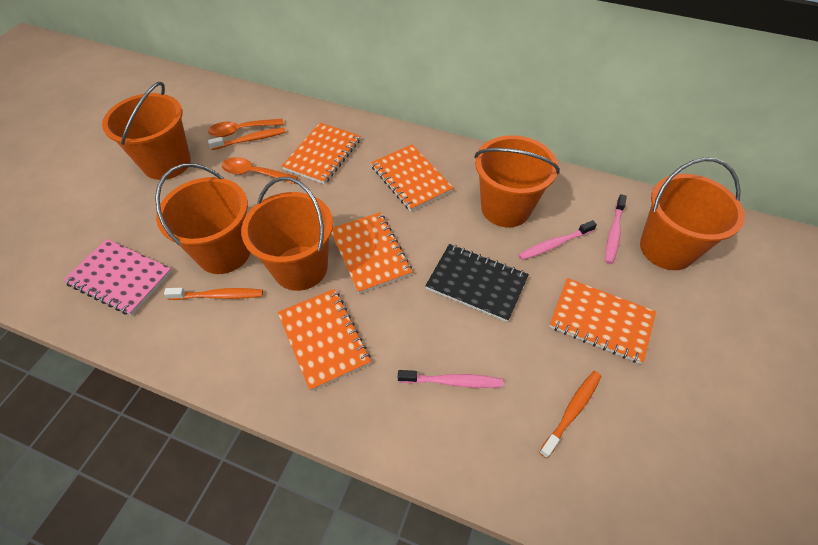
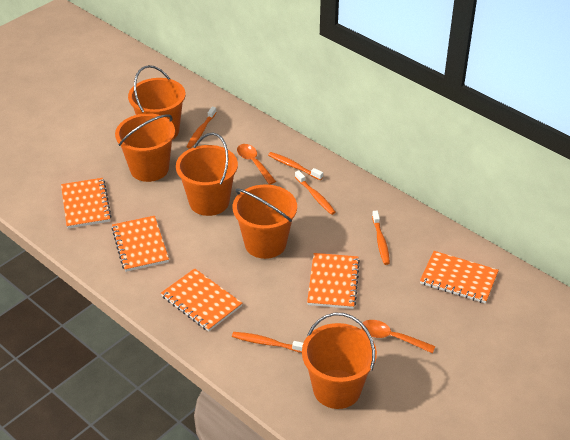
black notebook: [425,244,529,322] = 1 -> none = 0
orange toothbrush: [164,288,263,300] [208,128,286,150] [539,371,601,459] = 3 -> [186,107,217,149] [232,332,303,353] [268,152,323,180] [295,170,336,215] [372,211,390,265] = 5
pink notebook: [63,239,172,316] = 1 -> none = 0
pink toothbrush: [398,370,503,388] [518,220,597,260] [605,194,627,264] = 3 -> none = 0

